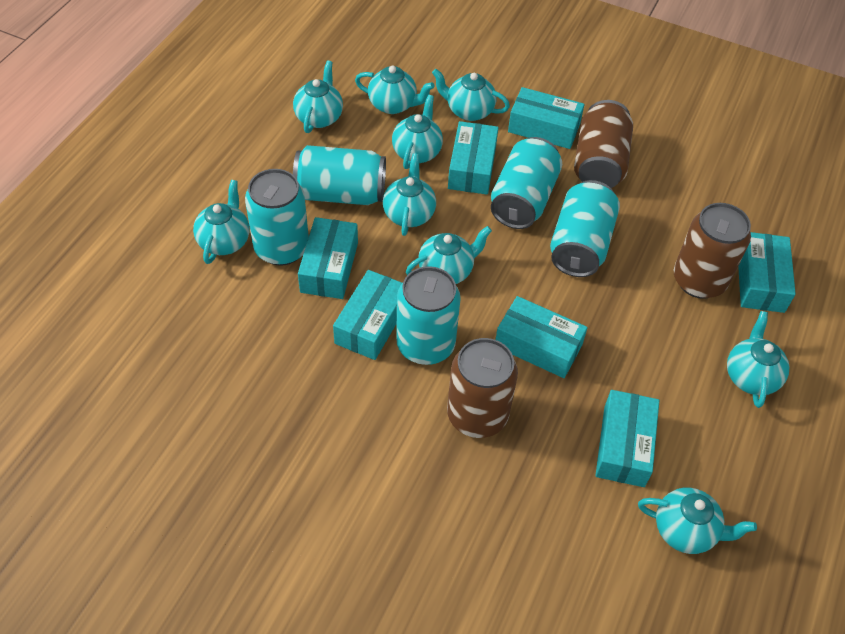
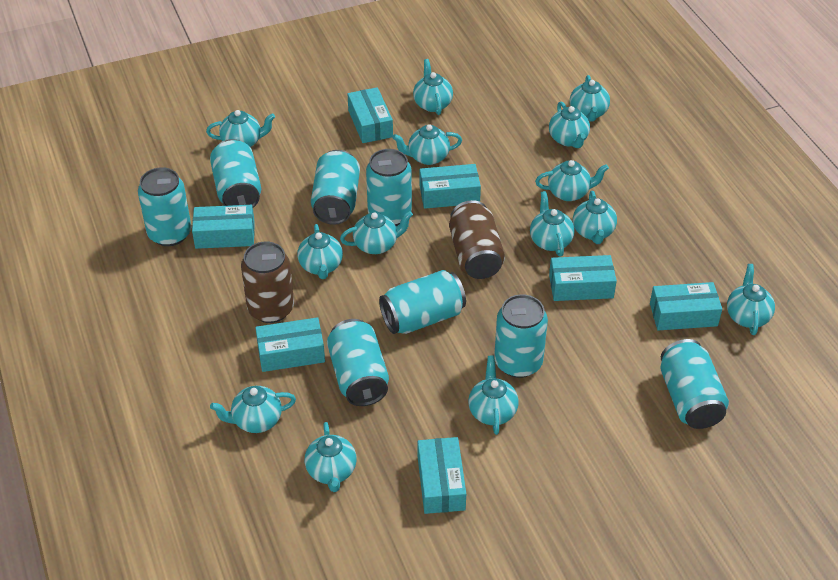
brown can: [447,338,518,438] [574,100,633,188] [674,203,751,299] = 3 -> [241,241,294,323] [449,200,505,279] = 2
turquoise can: [245,169,309,266] [293,145,386,205] [396,266,461,365] [491,137,562,229] [550,180,620,277] = 5 -> [138,167,191,246] [210,139,261,208] [311,150,360,225] [327,319,389,406] [366,149,412,226] [379,270,466,334] [494,294,548,378] [660,339,729,429] = 8
turquoise teapot: [193,180,249,264] [293,61,343,133] [355,66,435,114] [383,153,436,236] [392,95,443,169] [406,226,492,284] [432,69,510,121] [638,488,757,554] [727,311,790,408] = 9 -> [206,110,275,147] [210,386,296,433] [297,224,343,279] [305,422,357,492] [340,211,413,254] [392,124,462,165] [413,59,453,115] [468,356,518,435] [530,191,574,257] [535,160,609,201] [549,102,590,148] [570,75,610,122] [573,191,617,244] [727,264,775,335] = 14

